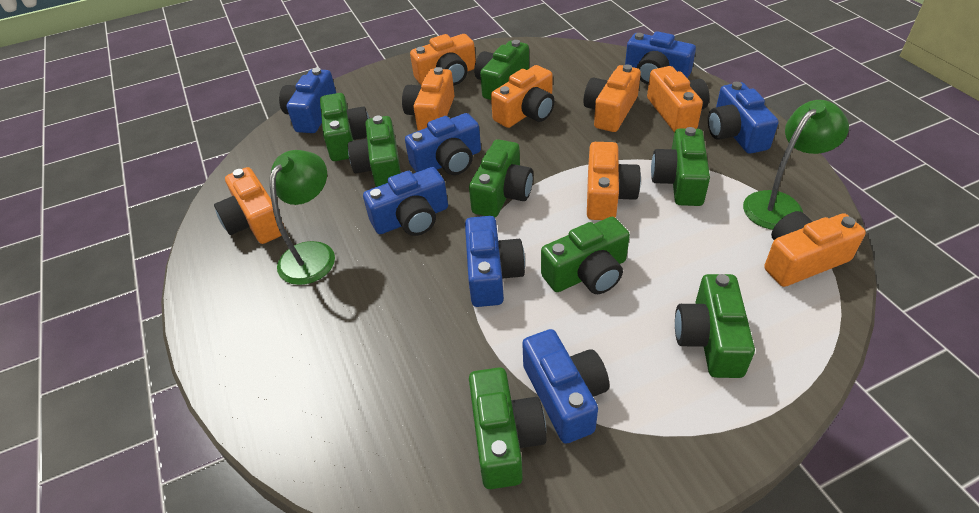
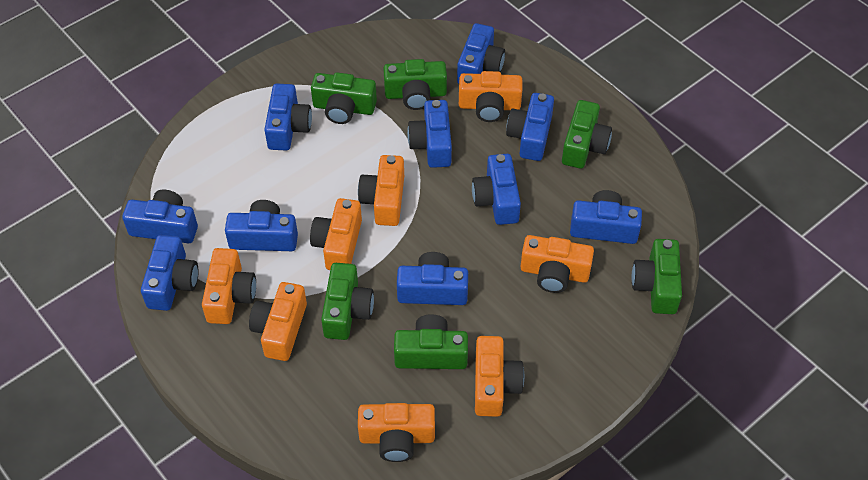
blue camera: [279,68,336,133] [363,167,448,236] [405,113,481,175] [465,216,525,307] [522,329,609,444] [625,31,696,85] [708,82,778,154] = 7 -> [122,190,198,243] [141,235,198,311] [225,200,298,251] [264,84,312,151] [397,252,468,305] [407,100,452,168] [457,23,505,84] [472,154,521,225] [506,93,554,161] [570,190,642,244] = 10
green camera: [320,93,370,161] [348,115,401,187] [469,139,533,218] [469,367,546,489] [474,40,529,100] [541,217,630,294] [651,127,710,206] [675,274,755,378] = 8 -> [311,72,377,124] [321,263,374,340] [384,59,447,110] [394,314,468,369] [562,100,612,169] [631,239,682,314] = 6
green lamp: [270,150,335,285] [743,100,849,230] = 2 -> none = 0

